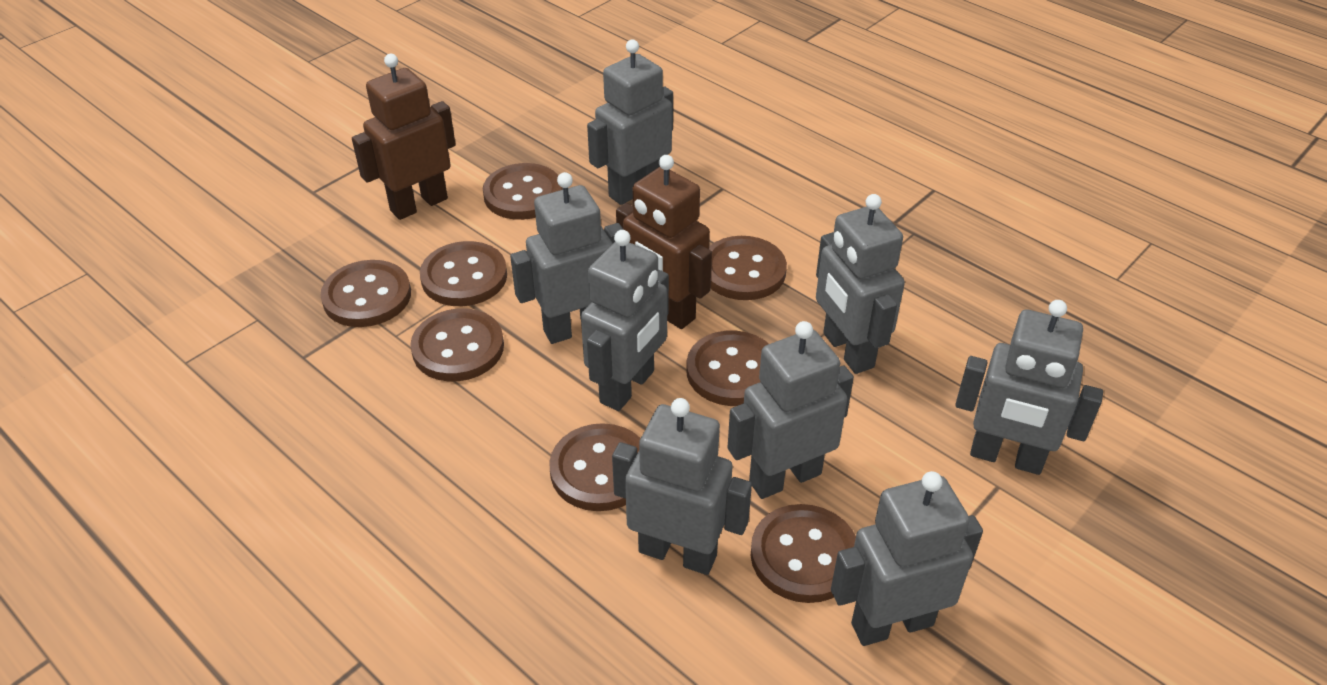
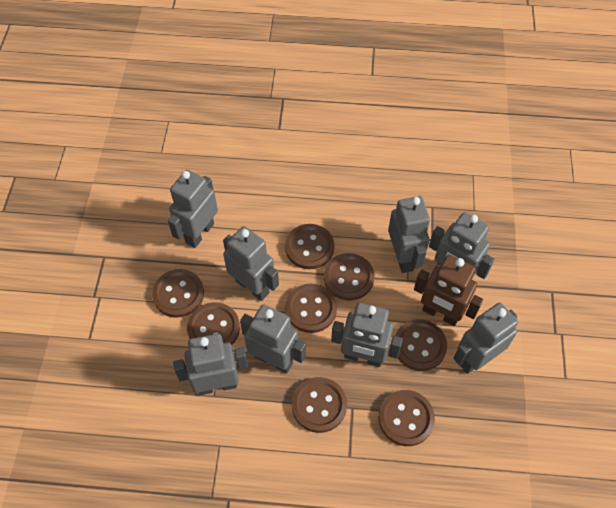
brown robot: [352,54,456,220] [616,155,712,329] = 2 -> [414,255,483,326] = 1

